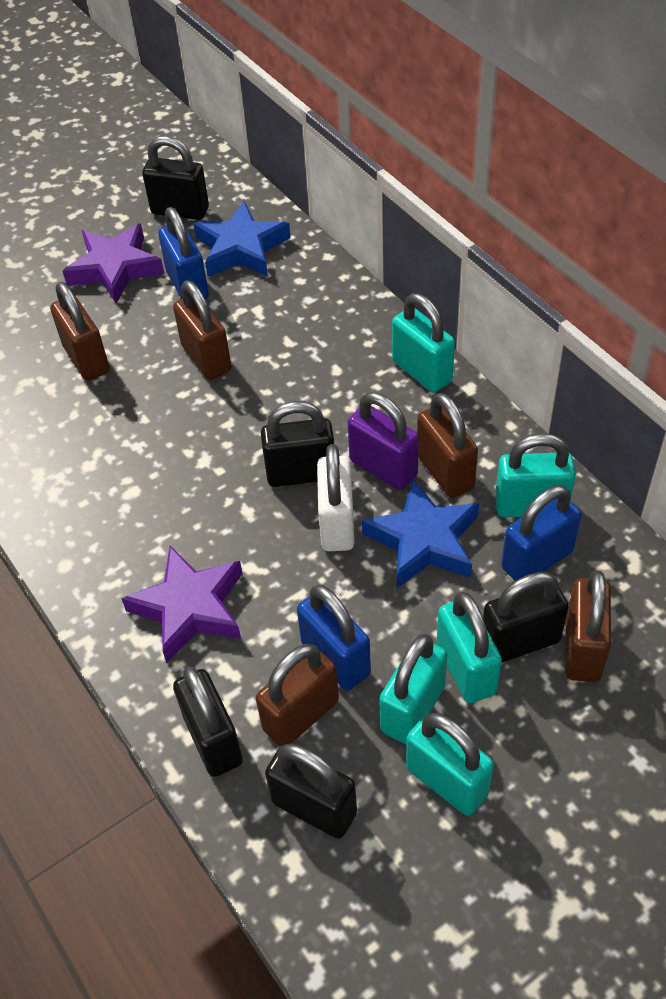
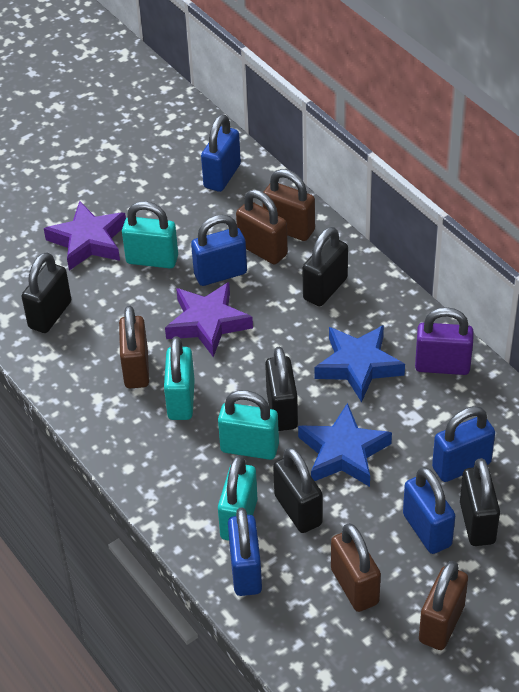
blue padlock: [158,207,209,299] [297,585,371,690] [501,485,581,581] = 3 -> [191,215,247,286] [201,114,241,192] [228,507,262,596] [403,467,455,554] [432,406,495,482] = 5
turquoise padlock: [379,634,447,744] [392,293,455,393] [406,713,494,816] [437,592,502,703] [495,433,576,517] = 5 -> [122,201,178,268] [164,337,195,420] [218,390,279,460] [218,455,257,541] = 4
white padlock: [317,444,354,551] = 1 -> none = 0

